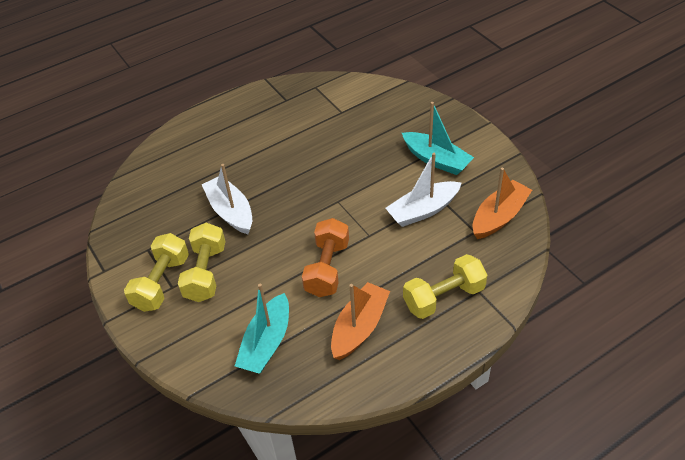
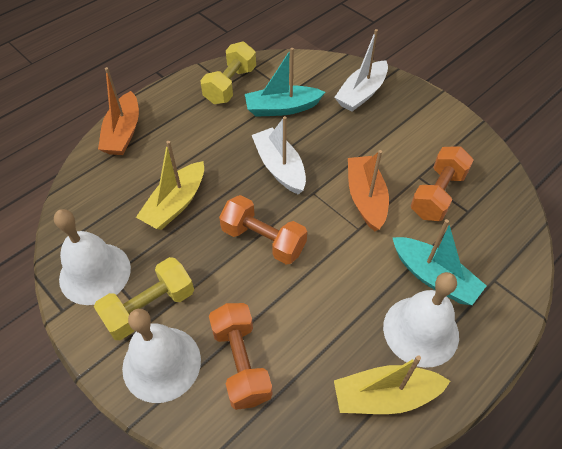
orange dumbbell: [302,218,349,297] = 1 -> [209,303,272,410] [219,195,307,265] [411,147,474,221] = 3
white bell: none = 0 -> [54,209,131,305] [122,309,201,403] [383,272,459,368] = 3
yellow boat: none = 0 -> [136,141,204,230] [334,355,450,414] = 2
yellow dumbbell: [124,233,189,312] [178,223,226,302] [403,254,487,319] = 3 -> [94,257,194,340] [200,42,256,104] = 2

